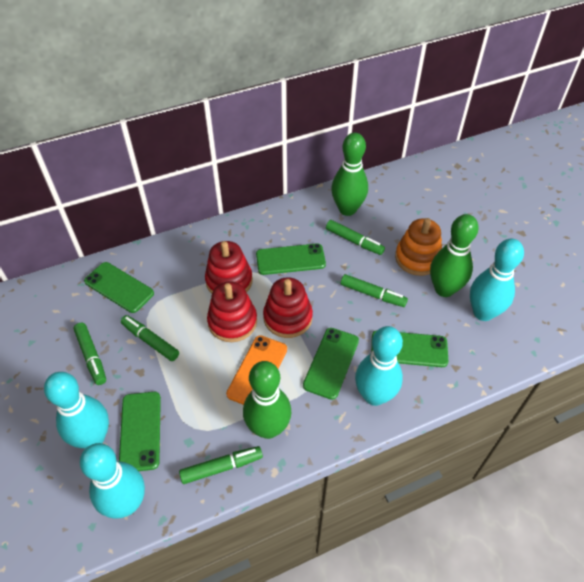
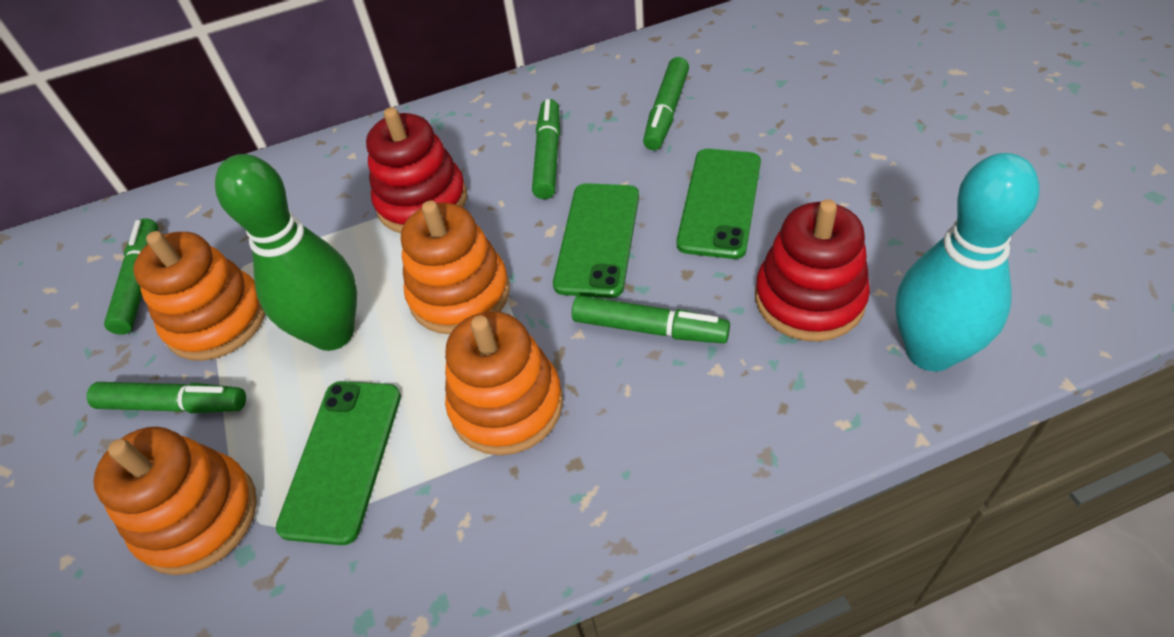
green bowling pin: [243,361,291,439] [331,133,368,216] [430,214,479,297] = 3 -> [215,154,357,351] = 1
green phone: [84,262,154,313] [119,392,161,471] [256,243,326,275] [303,328,359,400] [371,330,448,367] = 5 -> [276,381,401,545] [553,183,639,298] [677,149,761,259] = 3
orange phone: [226,335,287,405] = 1 -> none = 0
orange stacking toy: [395,218,442,276] = 1 -> [93,427,257,575] [133,231,265,361] [401,201,510,334] [445,311,563,455] = 4
red stacking toy: [205,241,253,294] [207,281,257,342] [263,277,313,338] = 3 -> [366,107,467,233] [755,199,870,341] = 2
turquoise bowling pin: [44,372,109,449] [80,443,145,519] [355,326,403,406] [470,239,524,321] = 4 -> [896,153,1040,372] = 1

